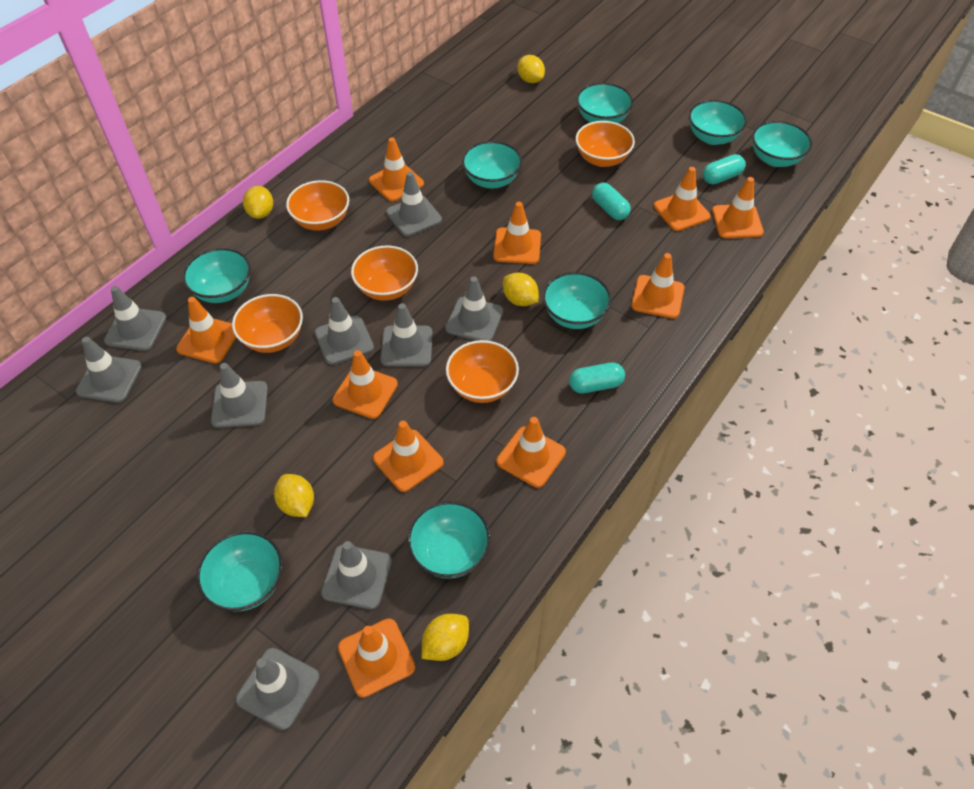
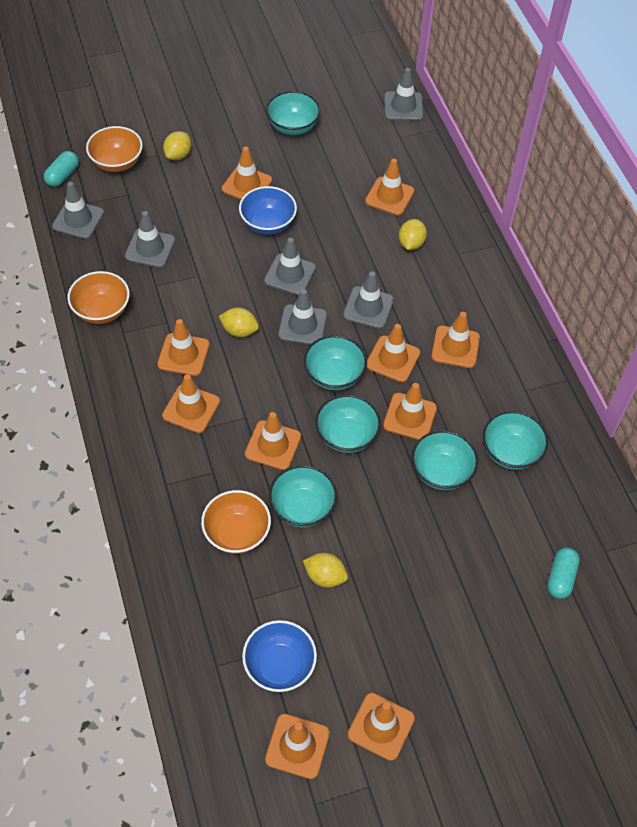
blue bowl: none = 0 -> [239,186,297,235] [242,620,317,692] = 2
grey traffic cone: [76,337,142,403] [104,286,167,351] [211,363,268,428] [236,648,319,730] [315,297,374,365] [321,541,392,609] [380,303,432,366] [386,171,442,236] [445,276,503,341] = 9 -> [52,182,104,239] [125,211,175,268] [264,238,316,295] [278,289,327,345] [343,271,394,329] [384,68,423,121] = 6
orange bowl: [232,294,303,353] [286,180,349,231] [351,245,418,301] [446,340,519,403] [576,121,635,167] = 5 -> [68,271,130,324] [86,126,143,172] [201,490,271,554] = 3
turquoise bowl: [183,248,251,303] [196,531,283,611] [407,501,491,579] [462,141,522,188] [543,272,611,329] [577,83,633,123] [689,100,747,145] [752,121,812,167] = 8 -> [266,91,320,135] [269,465,337,527] [304,335,367,391] [315,395,381,453] [412,430,478,490] [483,411,548,470] = 6
turquoise capsule: [569,363,625,394] [592,183,631,220] [703,154,745,184] = 3 -> [44,151,79,187] [548,547,580,599] = 2
yellow lemon: [243,186,273,219] [274,474,314,517] [422,614,469,661] [503,273,539,306] [517,55,545,83] = 5 -> [163,131,191,160] [219,307,259,337] [303,553,348,588] [399,219,427,250] = 4

